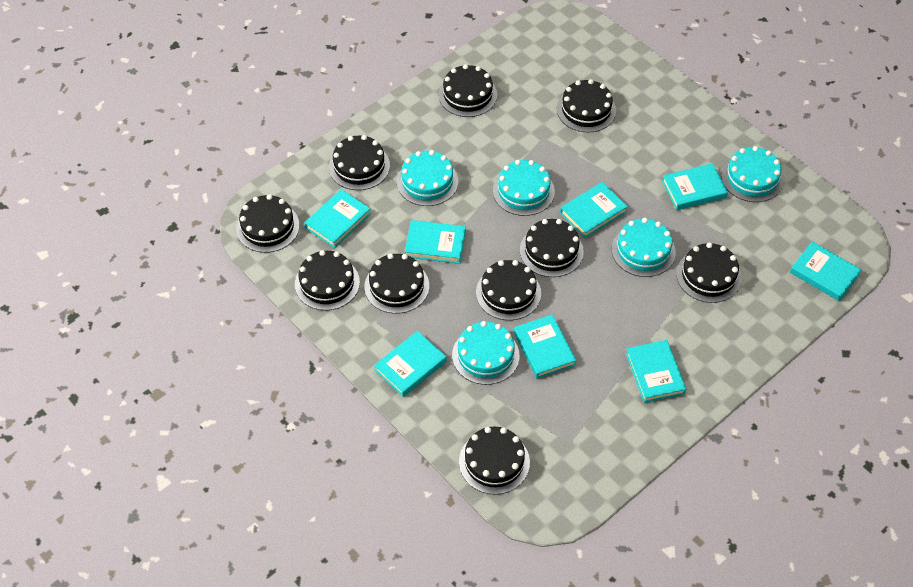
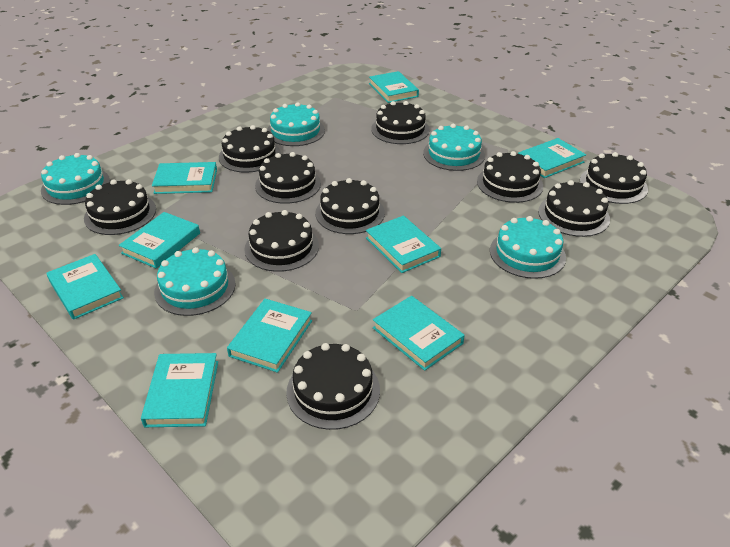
turquoise book: [304,189,371,248] [374,331,446,397] [405,220,466,264] [514,314,577,379] [560,182,628,238] [626,340,686,403] [662,163,728,210] [790,242,862,301] = 8 -> [46,254,124,320] [119,212,200,269] [141,353,218,427] [152,162,217,194] [227,299,312,373] [366,216,441,273] [369,71,419,103] [373,296,465,371] [518,138,586,178] = 9

